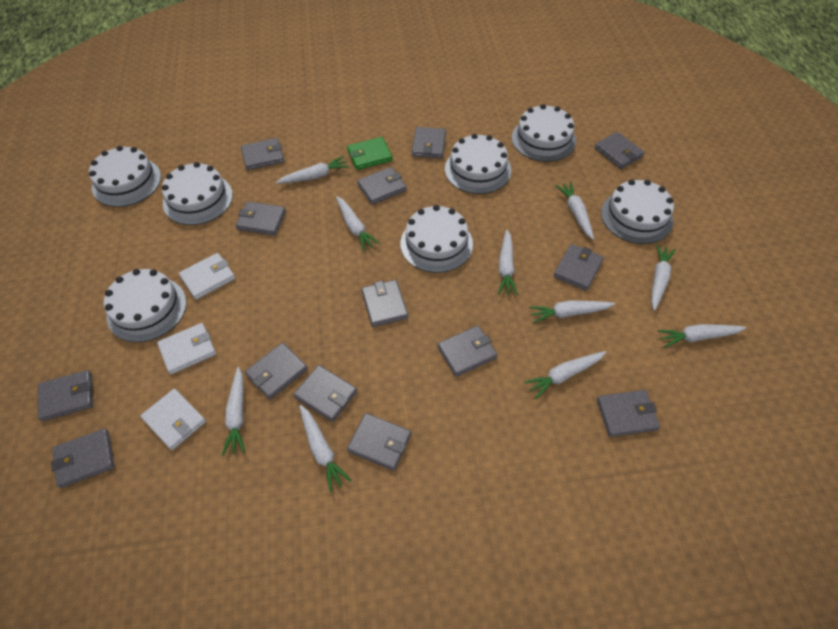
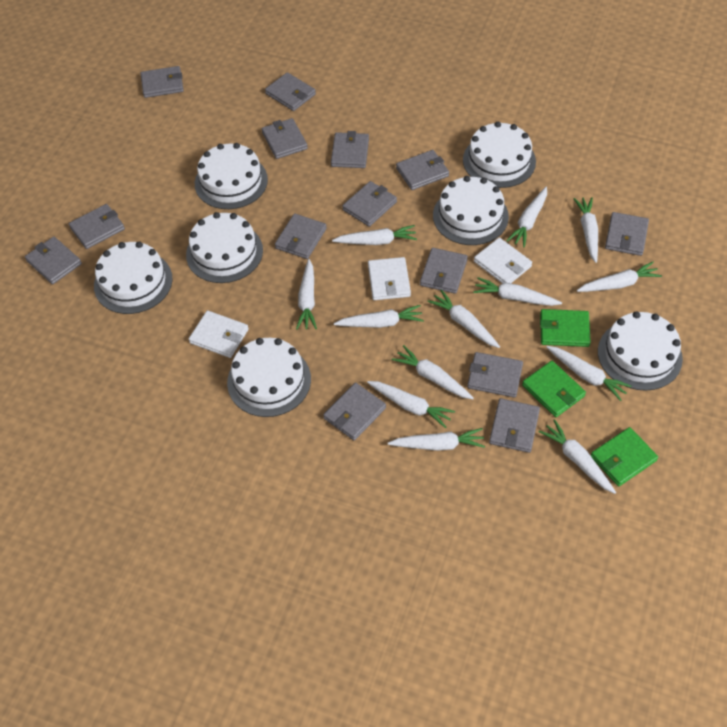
green wallet: [347,137,392,170] = 1 -> [522,361,586,417] [540,309,591,347] [590,427,658,486] = 3
white carrot: [222,367,245,456] [276,156,349,184] [299,405,352,492] [336,196,380,251] [498,230,518,295] [524,351,606,399] [529,300,615,323] [555,182,594,240] [651,244,676,311] [657,324,746,348] = 10 -> [296,259,317,330] [332,225,417,245] [334,305,424,328] [367,381,455,428] [388,428,485,451] [392,345,474,399] [427,290,500,348] [473,277,562,306] [506,187,547,248] [539,419,616,494] [546,346,632,401] [574,197,598,263] [577,262,662,292] = 13

